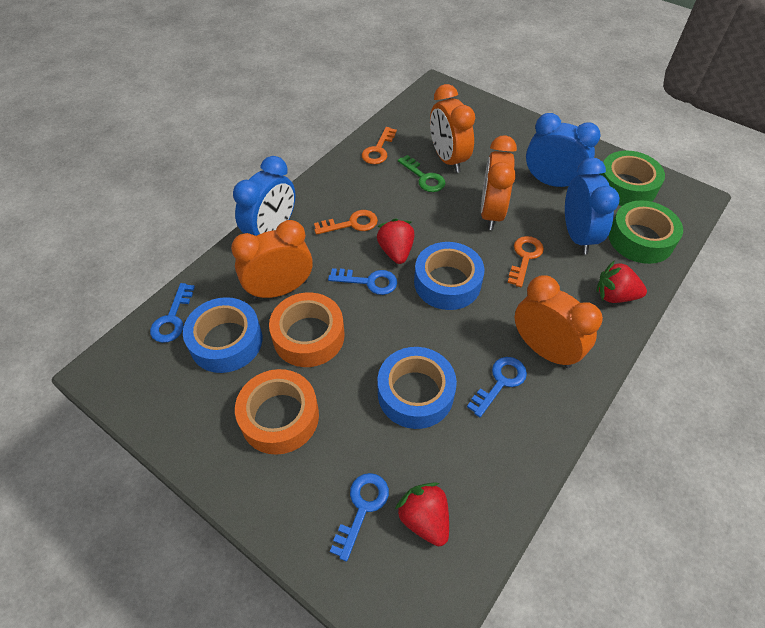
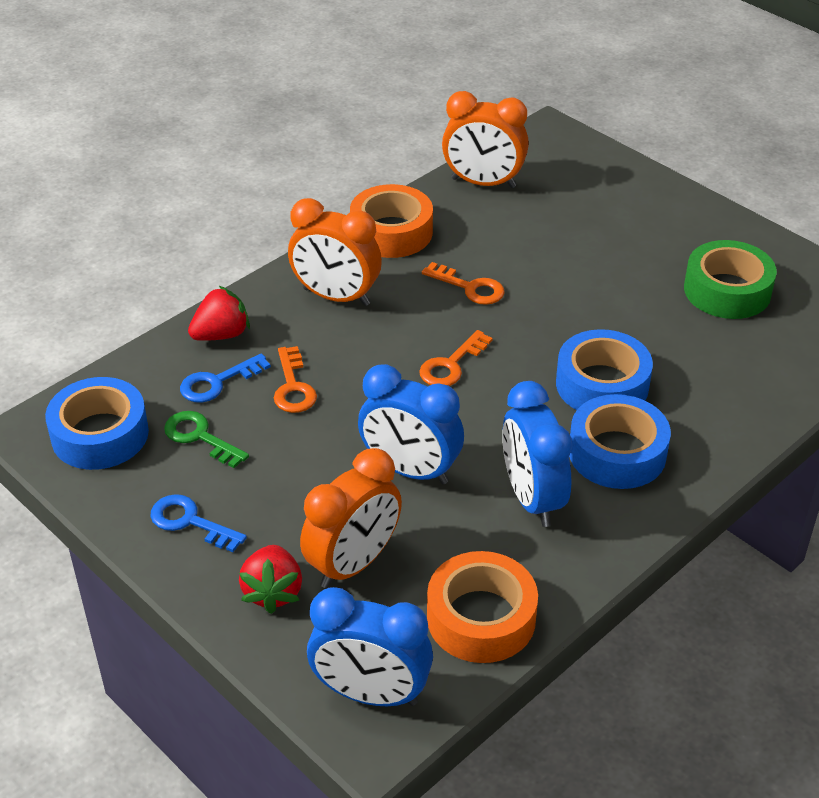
blue key: [150,283,195,343] [328,268,397,295] [330,473,389,561] [467,357,527,417] = 4 -> [150,494,247,552] [180,353,271,403] = 2
green tape: [600,151,665,206] [609,200,683,264] = 2 -> [684,240,777,319] = 1
orange clock: [231,220,313,300] [430,84,475,173] [481,135,517,230] [515,275,603,368] = 4 -> [288,198,382,306] [300,448,402,588] [442,91,529,188] = 3
red strawberry: [377,219,415,264] [395,482,449,546] [596,260,647,303] = 3 -> [188,286,250,341] [239,545,302,614] = 2

